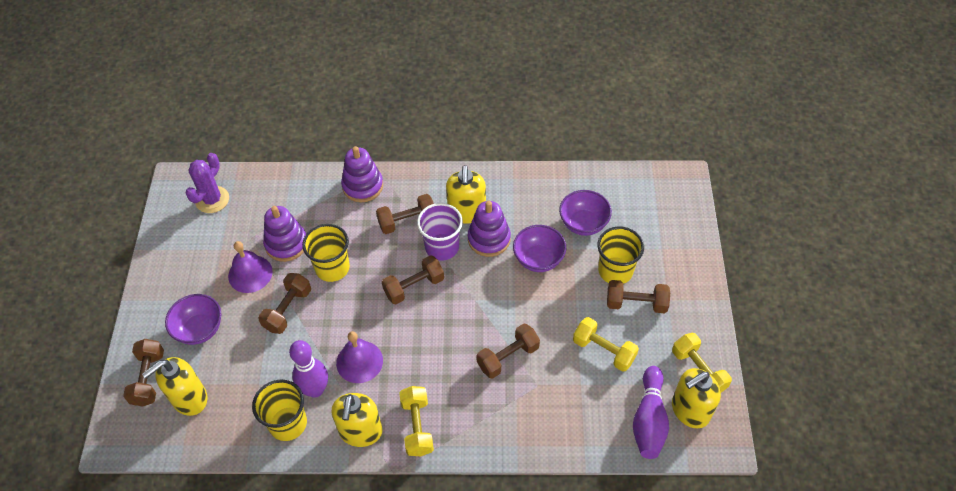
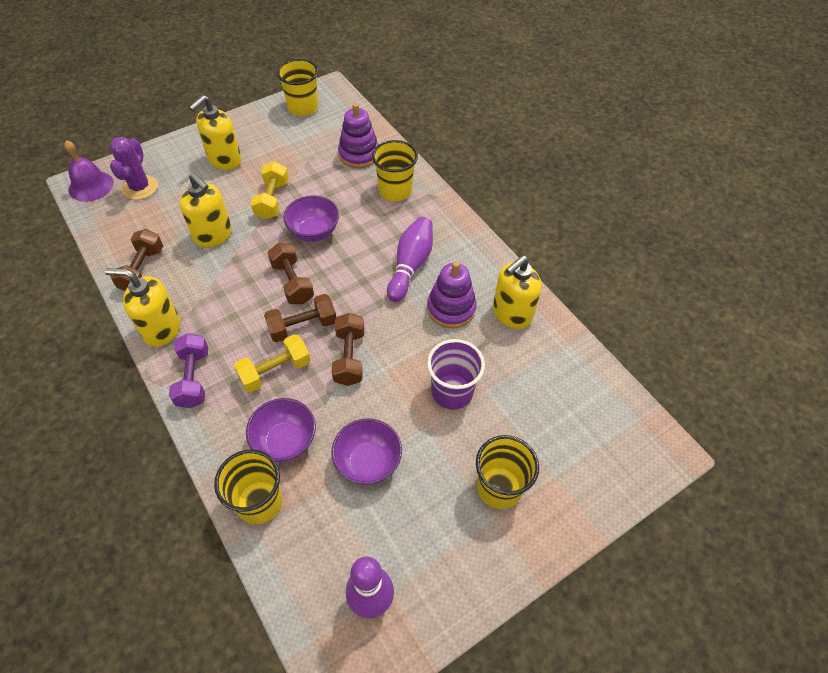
brown dumbbell: [123,339,164,407] [258,273,311,334] [376,194,434,234] [382,255,444,304] [477,323,540,379] [607,280,670,313] = 6 -> [110,229,163,291] [264,294,336,342] [267,243,314,304] [332,313,364,386] = 4
purple bell: [228,241,273,293] [336,331,383,383] = 2 -> [64,140,114,202] = 1
purple dumbbell: none = 0 -> [169,333,208,408] = 1
purple stacking toy: [263,206,306,262] [341,146,383,202] [468,201,511,257] = 3 -> [338,103,379,168] [427,261,476,329] = 2
yellow cup: [252,379,307,441] [302,224,350,282] [597,226,644,284] = 3 -> [214,449,283,524] [277,59,318,116] [372,140,418,201] [476,435,539,509] = 4
yellow dumbbell: [399,386,434,456] [573,317,639,372] [672,333,732,393] = 3 -> [234,334,311,392] [251,161,289,220] = 2

